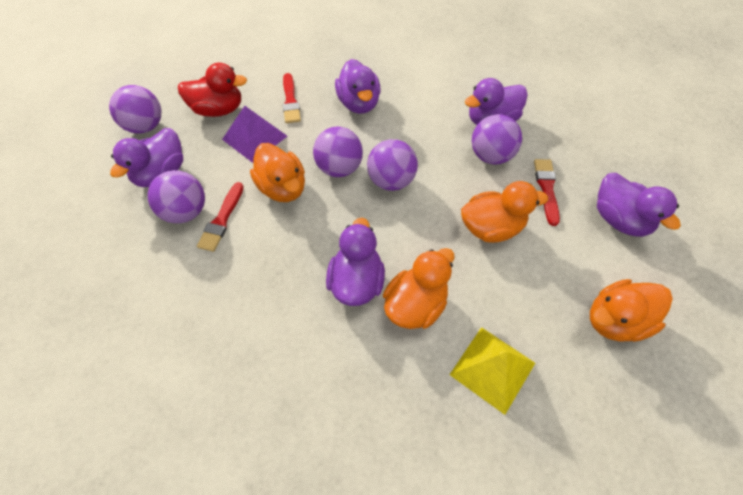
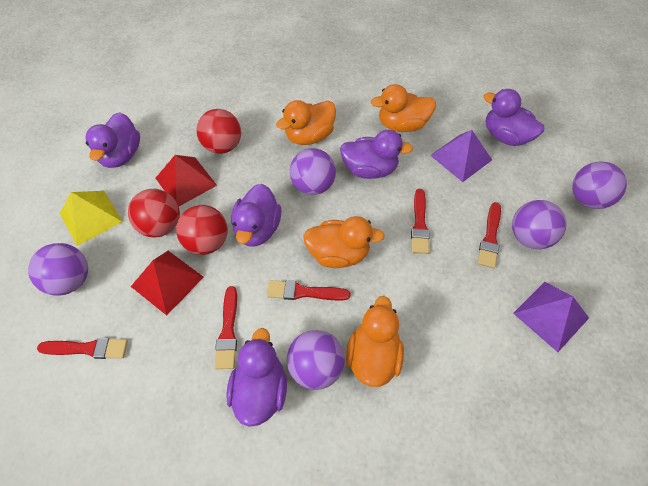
purple pyramid: [222,106,287,163] = 1 -> [430,130,492,182] [513,282,589,352] = 2
red ball: none = 0 -> [128,189,180,237] [176,205,228,255] [196,109,241,154] = 3
red brush: [197,182,244,252] [283,73,301,123] [534,159,560,226] = 3 -> [37,338,128,359] [214,286,237,369] [267,280,350,300] [411,189,430,254] [477,202,501,268] = 5
red duck: [178,63,247,117] = 1 -> none = 0
red pyramid: none = 0 -> [131,251,204,315] [156,155,217,207] = 2

